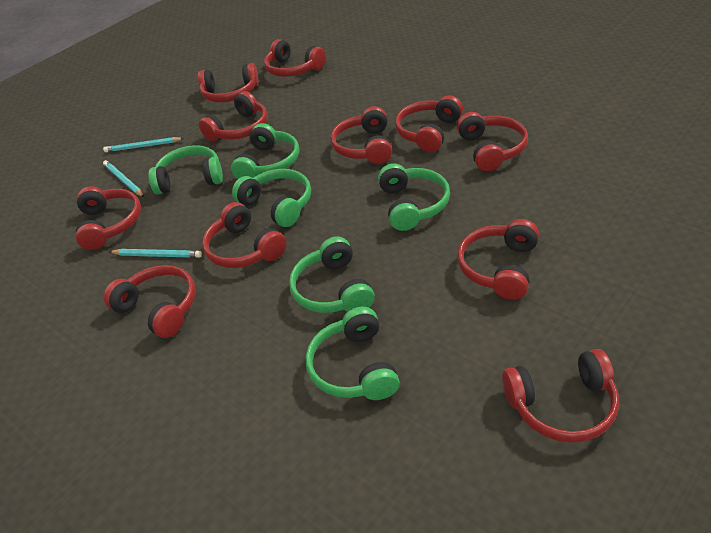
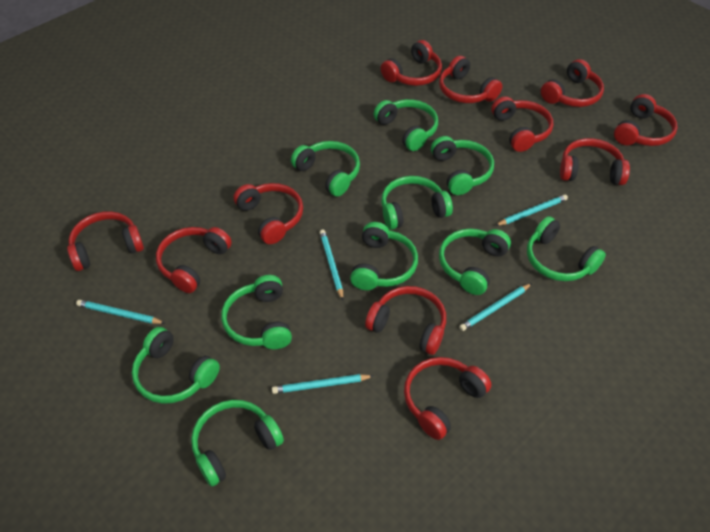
green headphones: [148,145,223,194] [231,123,300,179] [232,169,311,227] [289,237,375,313] [306,307,400,400] [378,163,450,231] = 6 -> [132,327,220,404] [191,400,284,486] [221,275,292,349] [291,141,360,197] [350,222,418,290] [374,99,438,151] [381,176,453,230] [431,136,494,195] [439,229,511,295] [527,216,606,281] = 10
turquoise pencil: [103,137,184,152] [103,160,144,197] [109,249,202,258] = 3 -> [76,300,165,324] [272,374,373,394] [319,230,343,300] [459,283,532,331] [495,195,568,226] = 5

